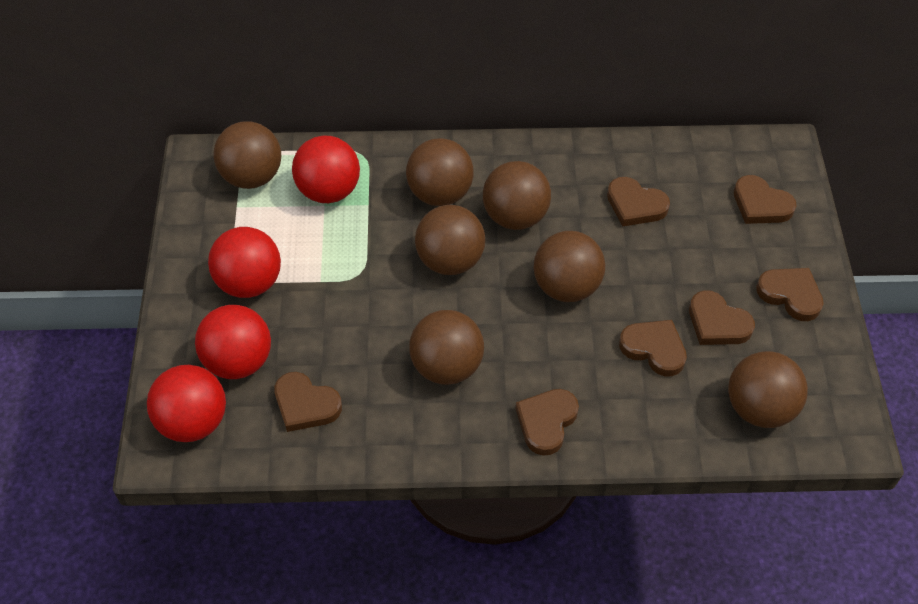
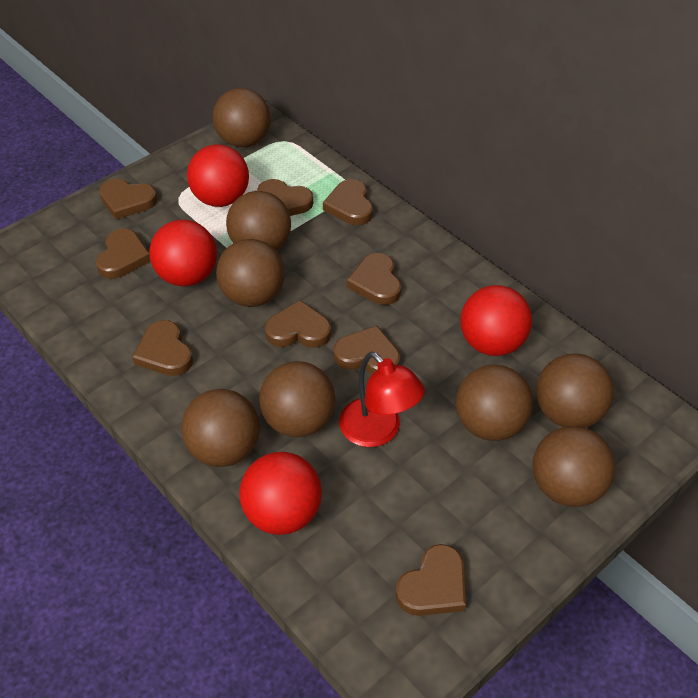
brown ball: [213,121,281,189] [406,138,473,206] [409,310,484,385] [415,205,485,275] [483,161,551,230] [533,231,605,302] [728,351,808,428] = 7 -> [181,389,260,467] [213,88,271,147] [216,239,284,307] [226,191,291,251] [259,361,335,437] [456,364,533,441] [533,426,615,507] [536,353,614,428] = 8
brown heart: [274,372,342,432] [515,389,579,456] [607,177,670,226] [619,320,687,376] [689,290,755,345] [734,175,796,224] [756,268,824,321] = 7 -> [96,229,151,279] [99,179,157,220] [132,320,193,376] [257,179,313,216] [265,300,331,348] [323,179,373,225] [334,326,400,375] [347,253,401,305] [396,544,466,616] = 9
red lamp: none = 0 -> [339,351,425,447] = 1

